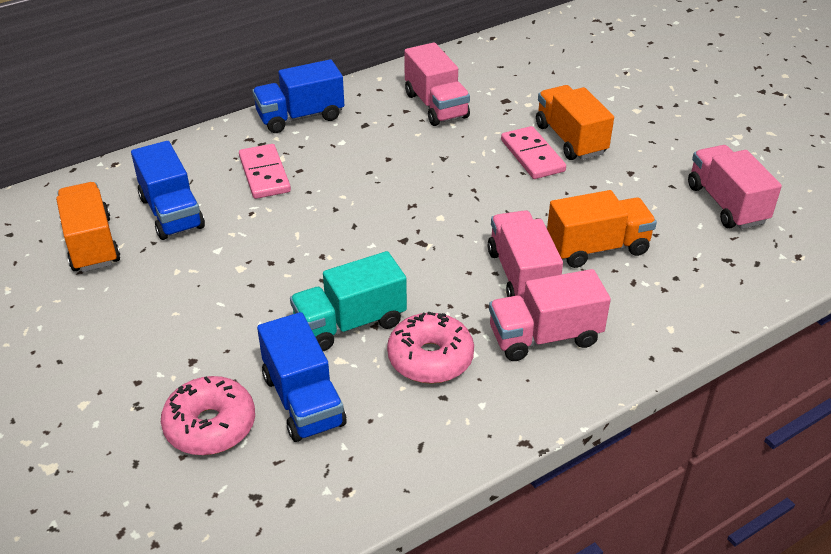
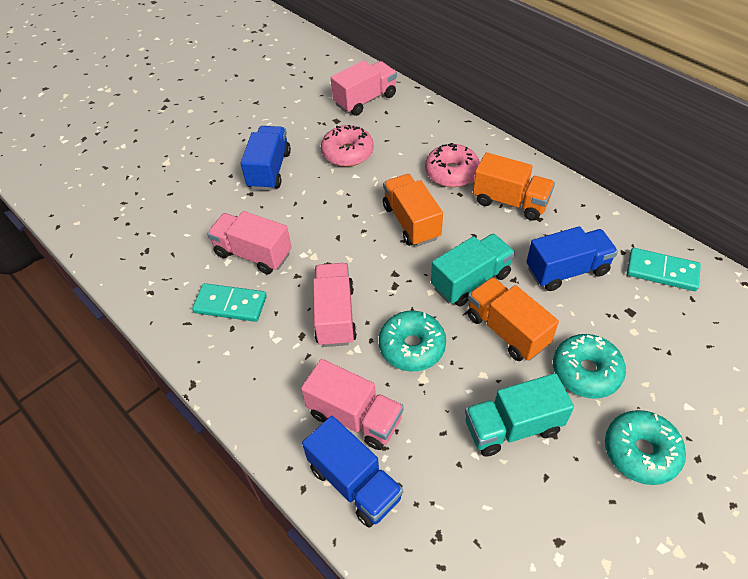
pink domino: [239,144,291,199] [501,126,566,179] = 2 -> none = 0
turquoise domino: none = 0 -> [192,283,267,322] [627,248,701,291] = 2
turquoise donut: none = 0 -> [379,311,446,371] [553,334,626,398] [605,410,686,485] = 3
turquoise truck: [290,251,407,351] = 1 -> [431,233,515,306] [465,373,574,457] = 2

